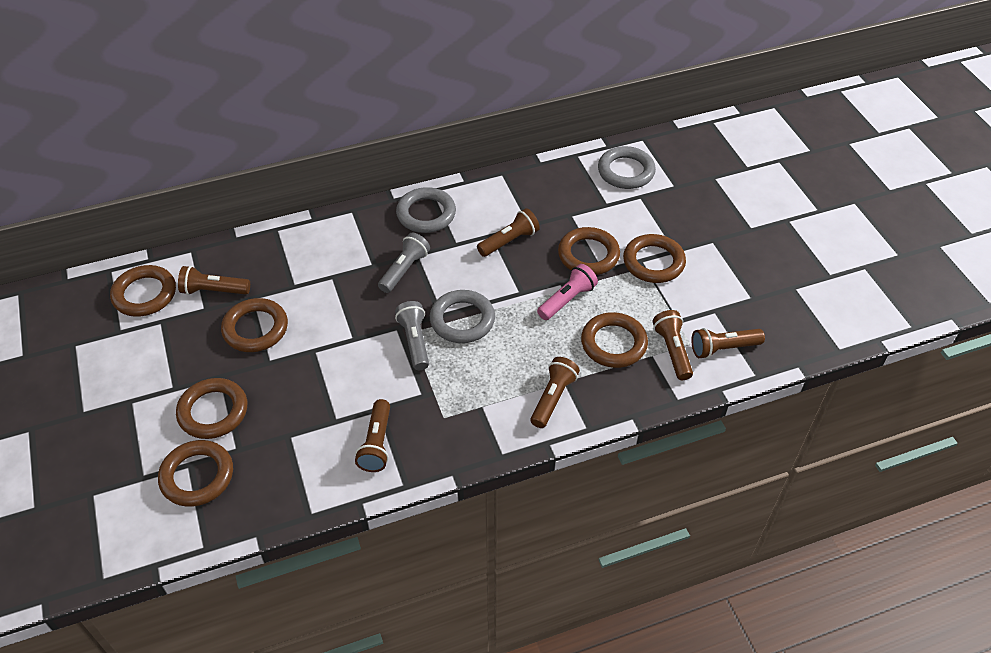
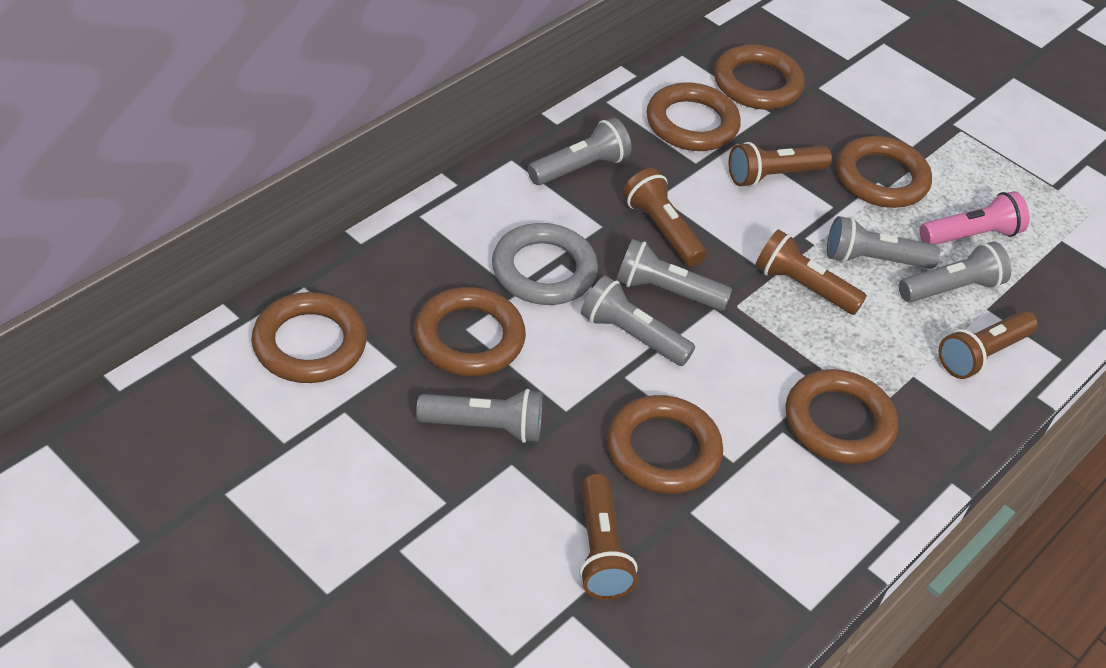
brown flashlight: [178,266,250,295] [355,399,390,472] [477,208,540,257] [530,357,580,428] [652,310,693,380] [691,328,765,359] = 6 -> [579,473,638,600] [623,168,707,267] [729,142,832,187] [755,229,867,315] [939,311,1038,379] = 5
grey flashlight: [378,233,430,293] [395,301,429,370] = 2 -> [416,389,542,443] [528,118,632,185] [581,276,695,366] [616,239,732,311] [827,216,940,269] [899,242,1011,302] = 6
grey ring: [396,187,456,233] [430,290,495,343] [598,146,656,189] = 3 -> [492,223,598,305] = 1

